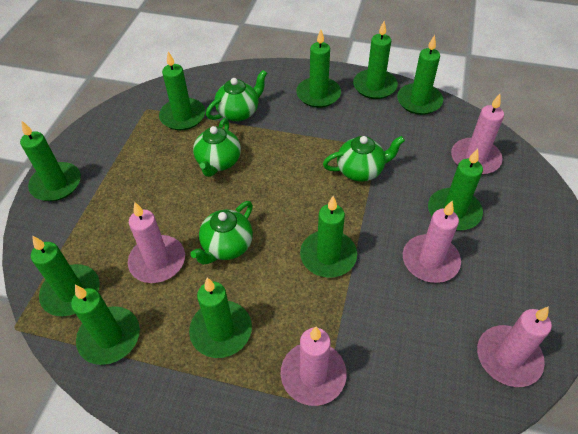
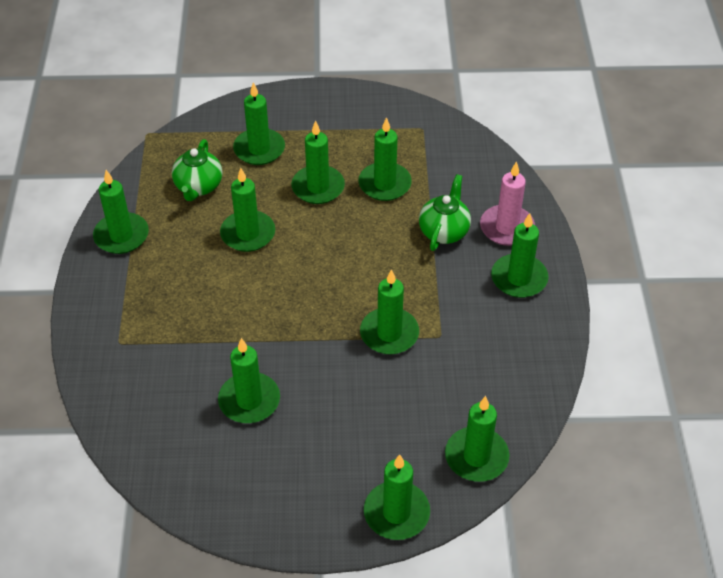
green teapot: [190,201,253,265] [193,118,241,177] [206,70,267,122] [323,136,405,182] = 4 -> [172,139,223,201] [419,174,471,251] = 2
pink candle: [128,202,185,283] [281,327,347,406] [403,201,461,283] [451,94,504,175] [477,306,552,387] = 5 -> [480,161,535,246] = 1

